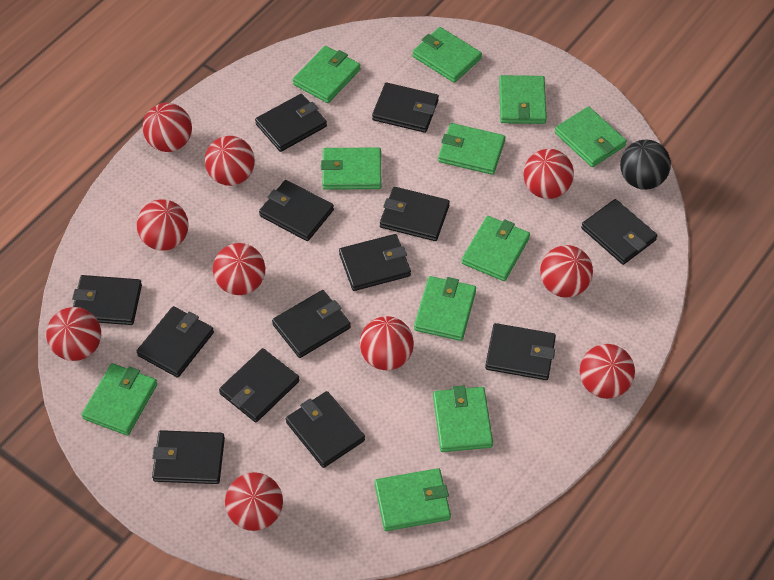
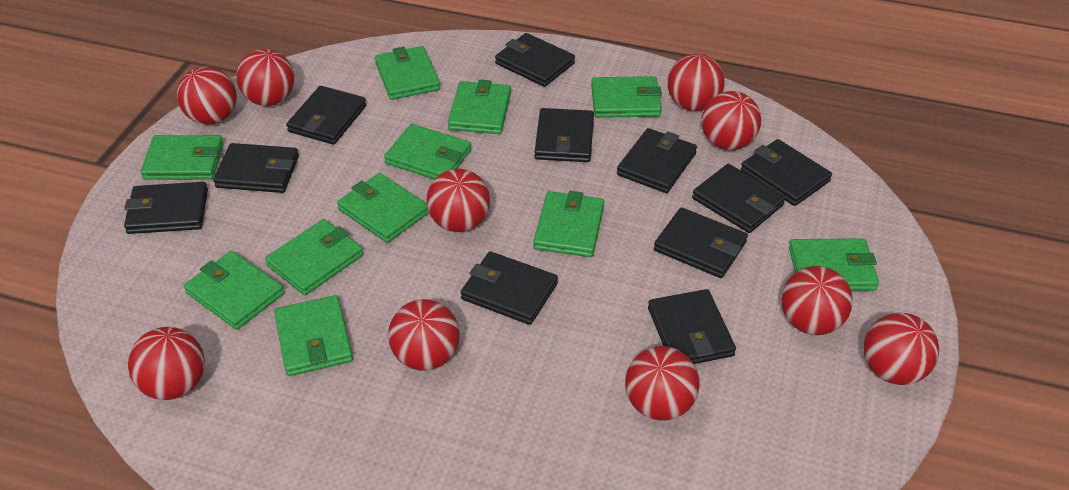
black ball: [620,140,671,190] = 1 -> none = 0
black wallet: [72,275,142,325] [137,306,214,378] [152,430,225,484] [219,348,300,422] [255,94,327,152] [259,180,334,241] [272,290,351,358] [286,391,365,468] [339,234,411,291] [372,83,439,133] [380,187,450,241] [485,323,556,380] [581,199,657,265] = 13 -> [124,182,208,234] [214,143,299,193] [286,86,366,145] [461,251,558,325] [495,33,575,87] [535,108,594,162] [617,128,697,193] [648,289,736,364] [654,207,748,278] [692,164,785,233] [741,139,832,206] = 11

